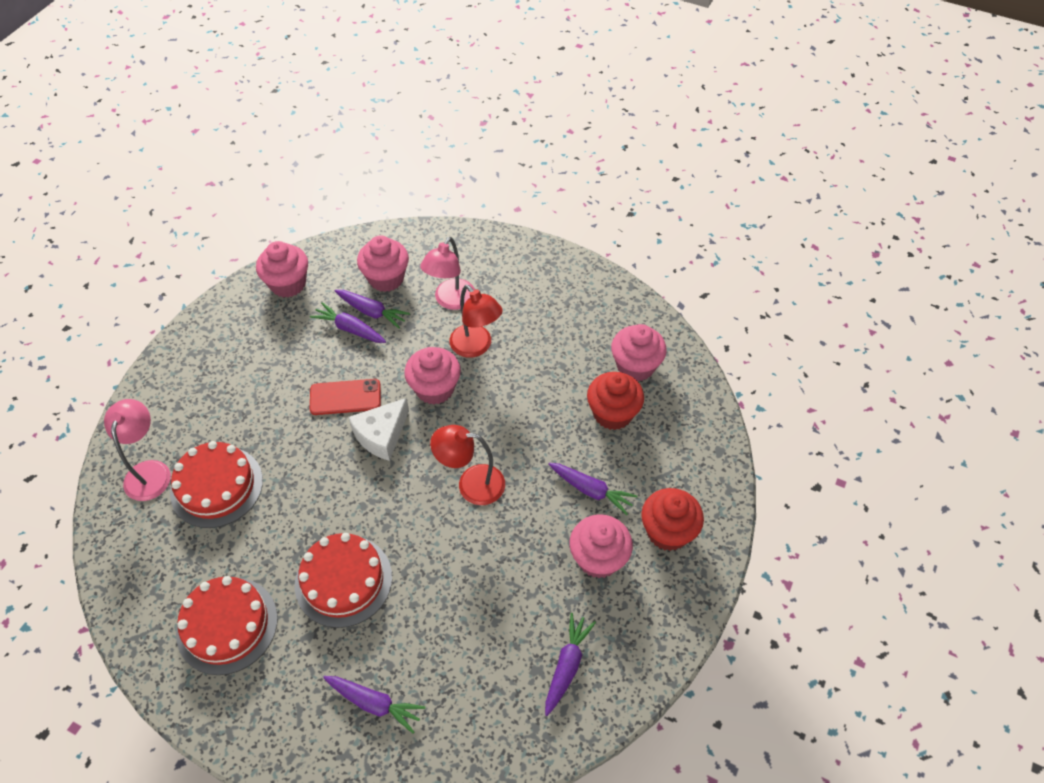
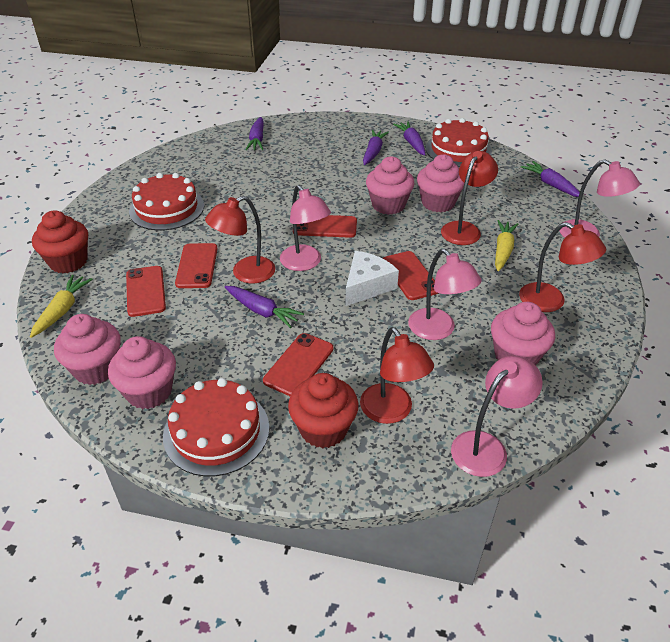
pink lamp: [104,399,171,501] [420,237,475,310] = 2 -> [280,185,331,271] [408,249,482,340] [451,356,543,477] [559,159,640,238] = 4
red lamp: [430,425,505,505] [450,285,503,358] = 2 -> [205,196,275,284] [360,327,434,424] [441,151,498,245] [519,222,606,312] = 4
red phone: [310,379,381,415] = 1 -> [126,266,166,317] [175,243,217,288] [263,333,333,396] [293,215,357,238] [383,251,438,300] = 5
yellow carrot: none = 0 -> [30,275,92,338] [495,220,518,271] = 2

